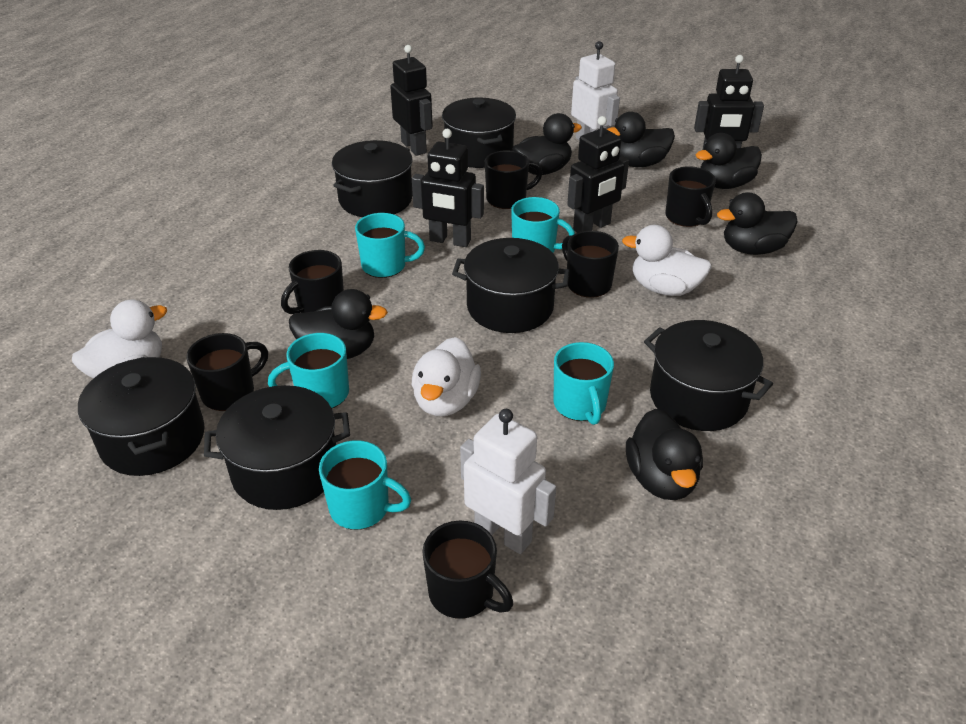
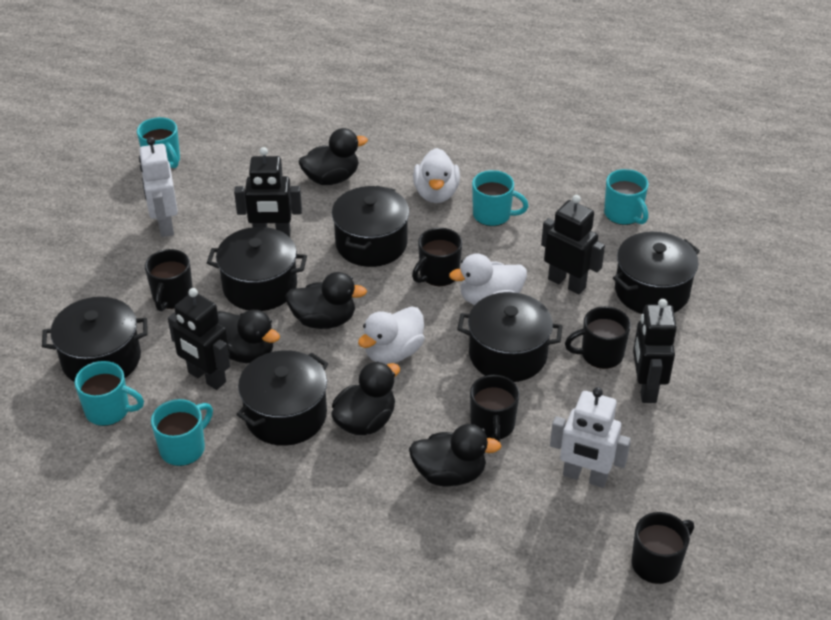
black duck: [289,289,388,359] [513,113,582,175] [607,112,675,167] [626,409,703,500] [696,133,762,189] [717,192,798,255] = 6 -> [218,310,280,363] [285,272,367,329] [299,128,368,185] [331,361,400,435] [409,424,501,486] = 5
black mug: [186,333,268,411] [281,250,344,314] [422,521,513,619] [485,150,542,209] [562,231,619,298] [665,166,716,227] = 6 -> [145,249,193,311] [412,228,462,286] [470,375,519,442] [565,306,631,369] [632,512,694,584] = 5

